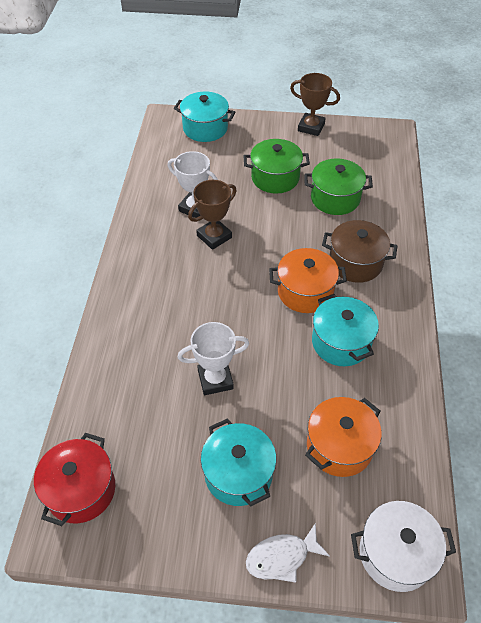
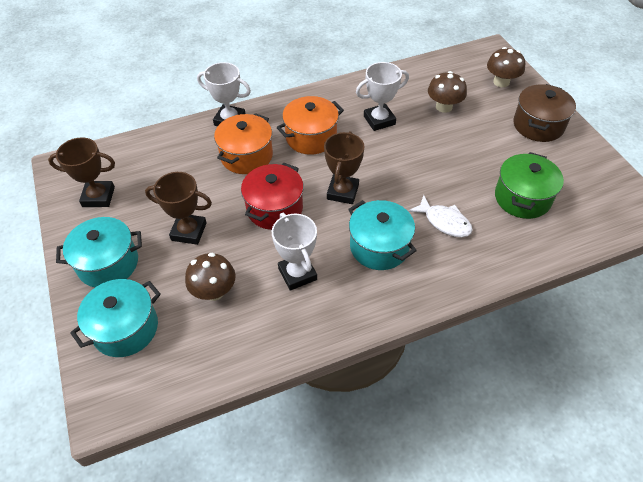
brown mushroom: none = 0 -> [185,253,235,301] [428,71,467,113] [487,47,525,87] = 3
brown trophy: [188,180,237,250] [290,73,340,136] = 2 -> [48,137,115,207] [145,172,212,245] [324,131,365,204] = 3
green pot: [244,139,310,194] [304,158,373,215] = 2 -> [495,152,564,219] = 1
white pot: [351,501,456,592] = 1 -> none = 0
white trophy: [168,151,218,218] [178,322,249,395] = 2 -> [197,62,251,126] [272,213,317,291] [356,62,409,131] = 3

